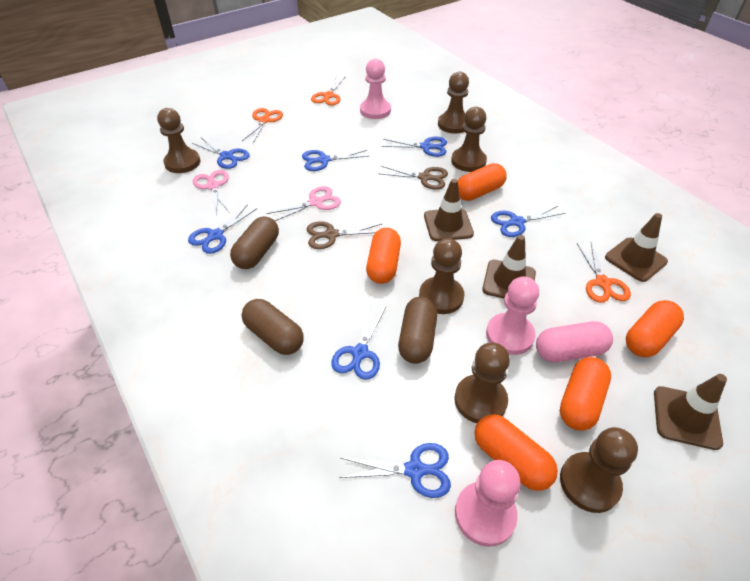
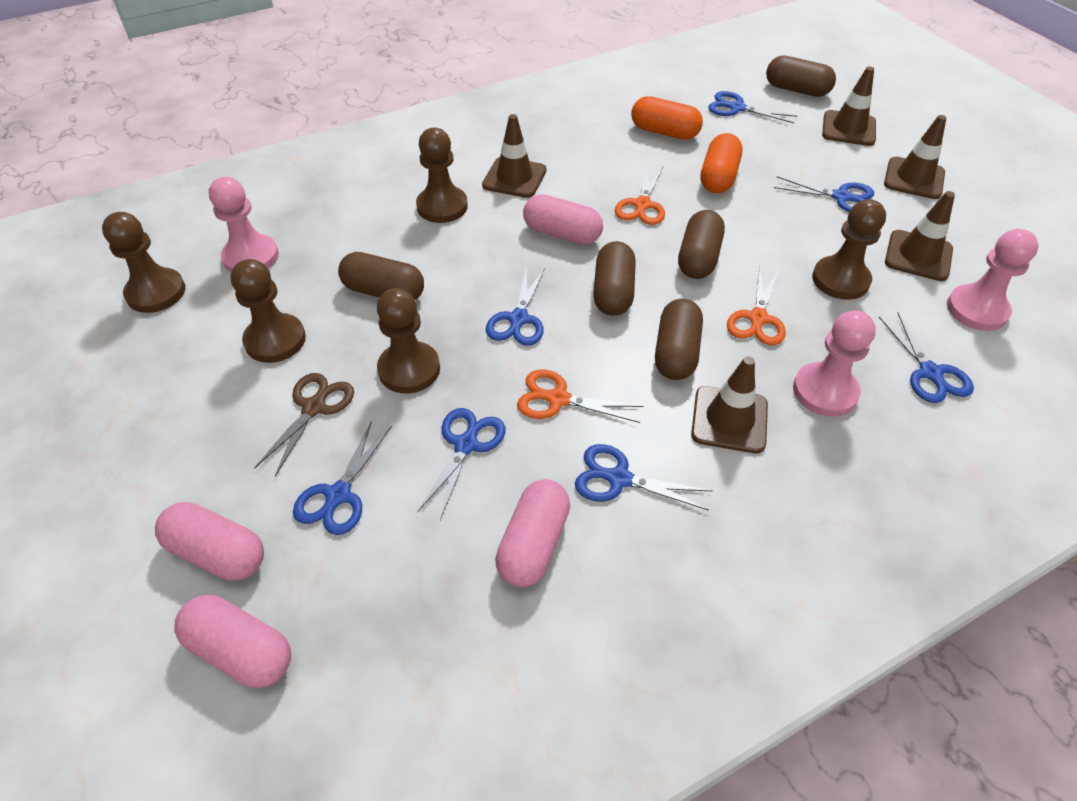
brown capsule: [230,216,279,269] [242,299,304,355] [398,296,437,364] = 3 -> [338,252,424,300] [593,241,636,316] [655,299,703,380] [678,210,725,279] [766,55,836,97] = 5
brown pawn: [157,108,200,173] [419,238,464,314] [438,72,469,134] [451,107,487,172] [454,342,510,423] [560,427,638,513] = 6 -> [102,212,186,313] [230,259,306,363] [377,288,440,393] [416,128,468,223] [812,199,886,300] = 5
brown scissors: [307,221,382,249] [378,166,448,190] = 2 -> [254,373,354,476] = 1
brown traffic cone: [424,179,474,241] [482,235,536,298] [605,213,668,282] [654,374,727,450] = 4 -> [482,114,547,198] [691,356,768,454] [822,66,876,146] [884,115,946,199] [885,191,955,281] = 5
orange capsule: [366,228,401,284] [458,163,507,201] [474,414,558,491] [560,357,611,431] [626,300,684,357] = 5 -> [631,96,703,140] [701,133,742,193] = 2
pink capsule: [536,321,613,362] = 1 -> [155,502,264,581] [175,595,291,688] [495,479,570,587] [523,194,603,245] = 4
pink scissors: [193,170,230,215] [267,186,341,221] = 2 -> none = 0

